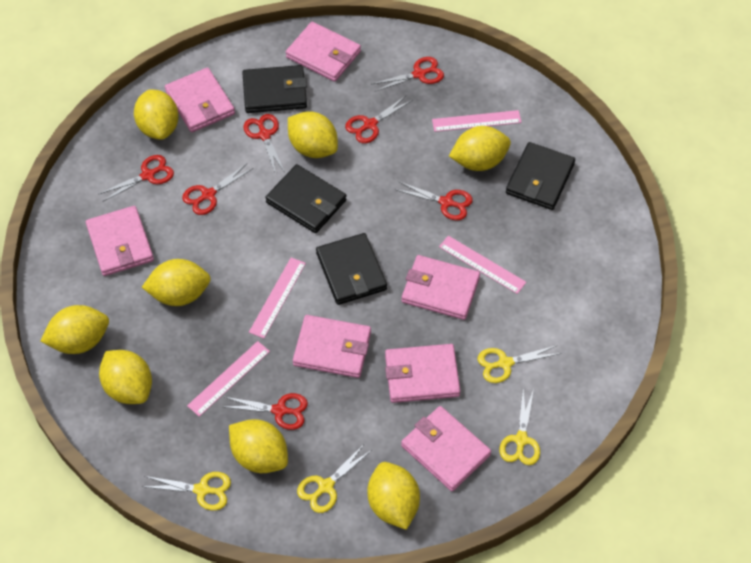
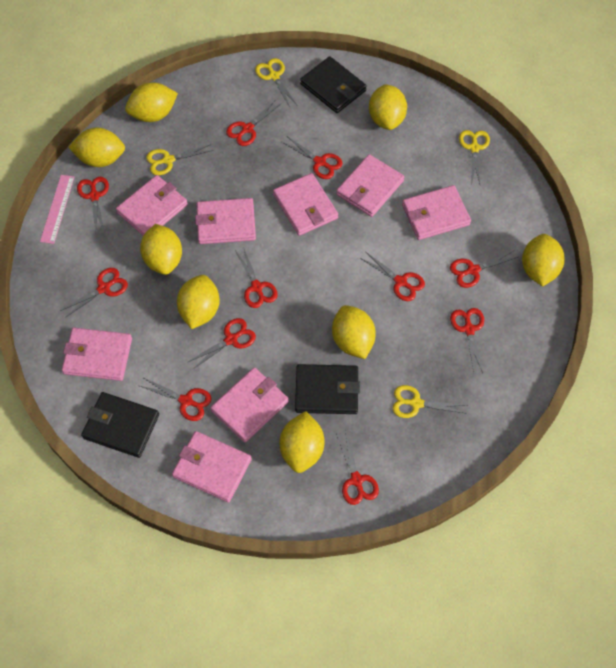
black wallet: [242,65,307,113] [265,164,347,233] [316,233,387,305] [506,142,575,210] = 4 -> [81,392,159,458] [295,364,360,414] [300,56,367,113] = 3
pink ruler: [187,341,270,417] [249,257,306,338] [432,110,522,132] [439,236,526,294] = 4 -> [40,175,74,244] = 1
pink wallet: [86,206,154,276] [165,67,235,133] [286,22,361,82] [293,315,371,378] [385,344,460,403] [401,406,491,492] [402,255,480,320] = 7 -> [62,328,132,381] [116,175,188,236] [172,431,252,503] [195,198,256,244] [210,367,289,442] [273,173,338,236] [336,154,404,217] [402,185,471,240] = 8
red scissors: [99,155,174,201] [182,164,253,215] [225,393,308,430] [243,114,285,174] [345,96,412,144] [372,57,444,92] [395,181,473,220] = 7 -> [60,268,128,318] [77,177,109,234] [140,378,211,421] [188,318,256,370] [226,101,281,146] [235,247,278,308] [282,136,343,179] [336,431,379,505] [360,252,425,301] [450,251,518,288] [450,308,484,373] = 11

